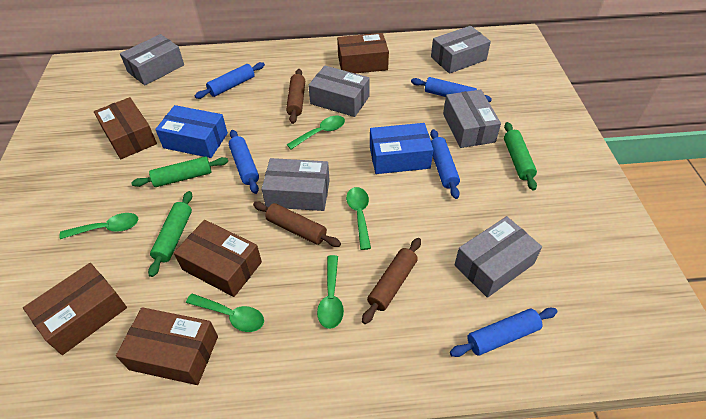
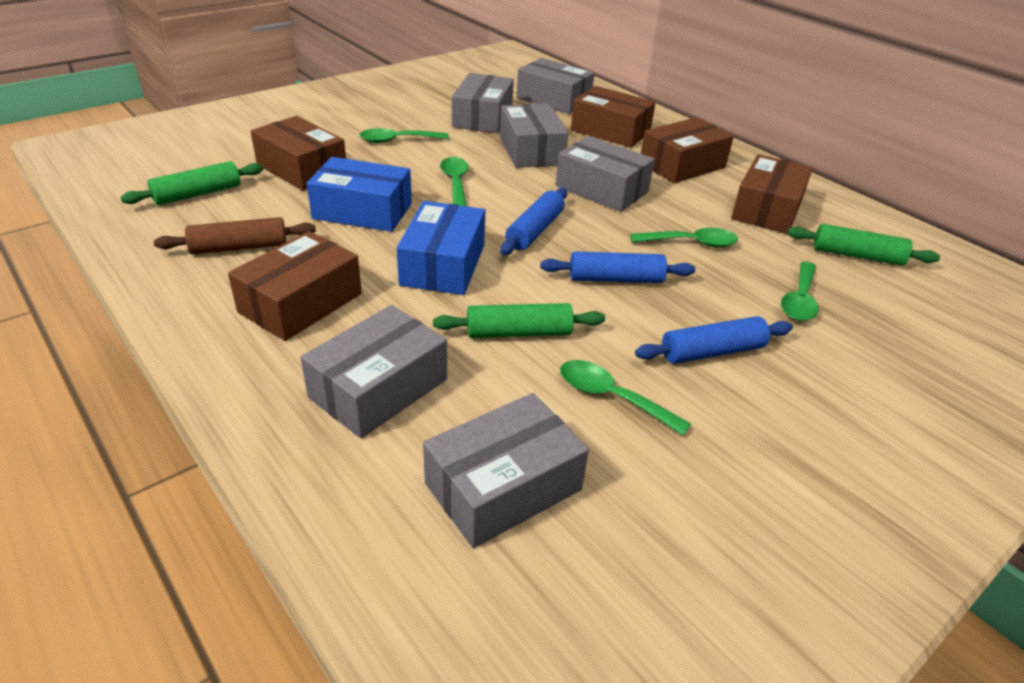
blue rolling pin: [195,62,265,99] [229,130,259,194] [411,77,492,102] [430,129,460,199] [450,308,557,357] = 5 -> [500,188,567,255] [540,251,695,283] [635,316,793,364] = 3
brown rolling pin: [253,202,341,247] [286,69,305,124] [362,238,421,324] = 3 -> [154,217,316,255] = 1

